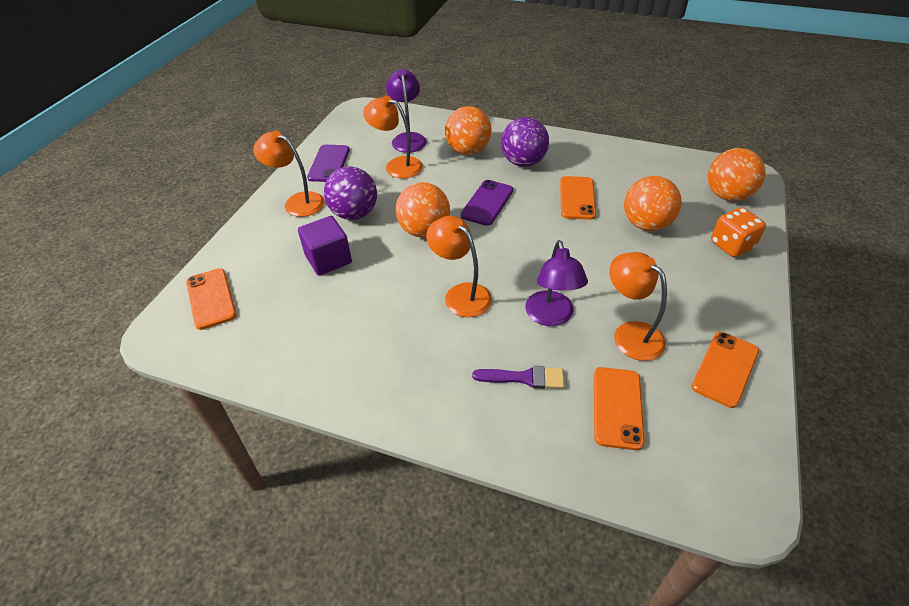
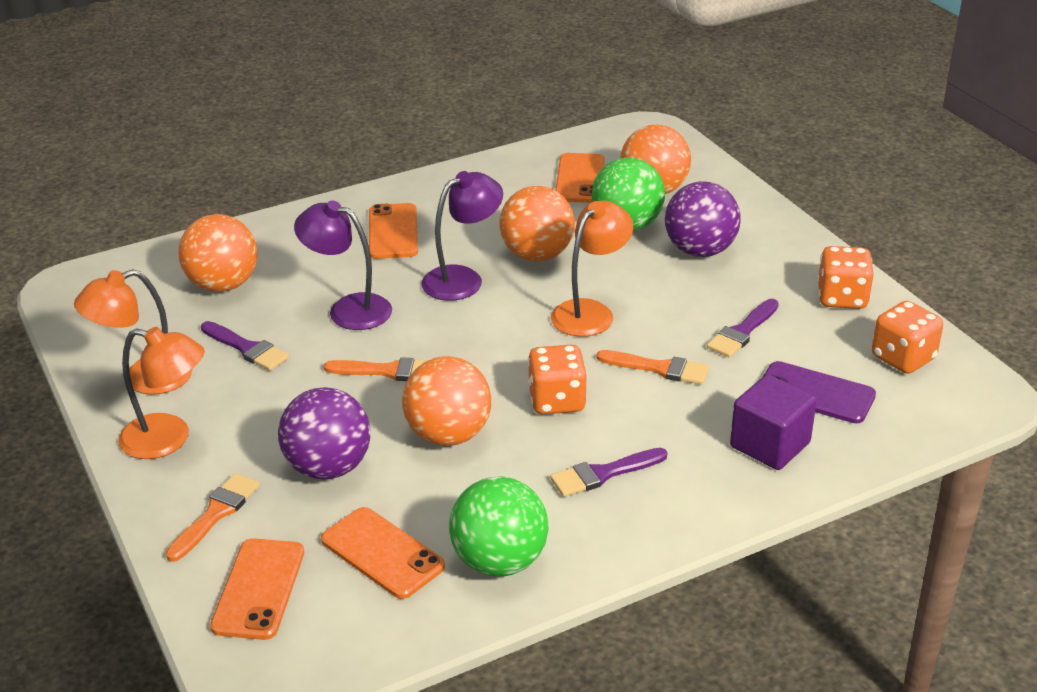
green ball: none = 0 -> [449,476,549,576] [591,157,665,231] = 2
orange brush: none = 0 -> [166,473,260,562] [324,357,428,381] [596,350,709,385] = 3
orange dice: [711,207,766,257] = 1 -> [528,345,587,414] [817,246,874,309] [872,301,943,374] = 3
orange lamp: [253,130,324,217] [363,96,423,178] [426,216,492,317] [609,252,667,361] = 4 -> [74,269,193,395] [118,327,205,459] [551,200,633,337] = 3
purple brush: [472,366,564,389] = 1 -> [201,321,289,371] [550,448,668,497] [707,299,779,357] = 3
purple phone: [307,145,350,182] [461,180,513,226] = 2 -> [763,361,876,423] = 1

